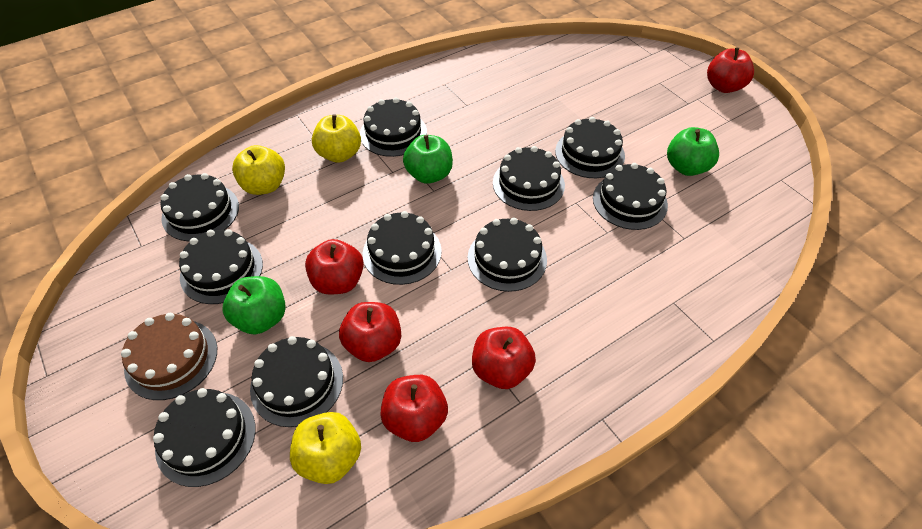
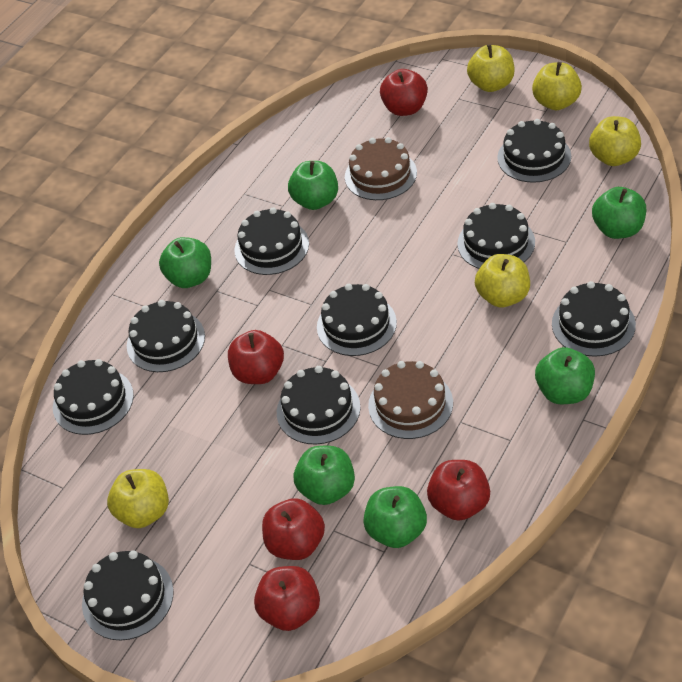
black cake: [153,388,256,487] [160,173,239,241] [179,229,263,304] [250,336,343,427] [360,98,427,157] [363,211,442,285] [468,218,547,292] [493,146,565,211] [555,117,625,178] [593,163,668,230] = 10 -> [53,359,134,435] [82,550,174,640] [127,300,205,372] [234,208,309,275] [277,366,360,445] [317,284,397,356] [457,203,535,269] [497,119,571,183] [552,281,636,357] = 9
brown cake: [121,313,217,400] = 1 -> [345,137,417,200] [368,361,453,439] = 2
green apple: [223,276,286,334] [403,135,453,184] [667,127,719,176] = 3 -> [159,237,211,288] [288,161,338,210] [294,446,355,505] [363,486,427,548] [535,347,595,404] [592,187,646,239] = 6
yellow apple: [232,145,285,195] [290,412,361,484] [312,114,361,163] = 3 -> [107,469,169,528] [467,44,515,92] [475,254,530,307] [532,62,582,110] [589,116,641,166] = 5

